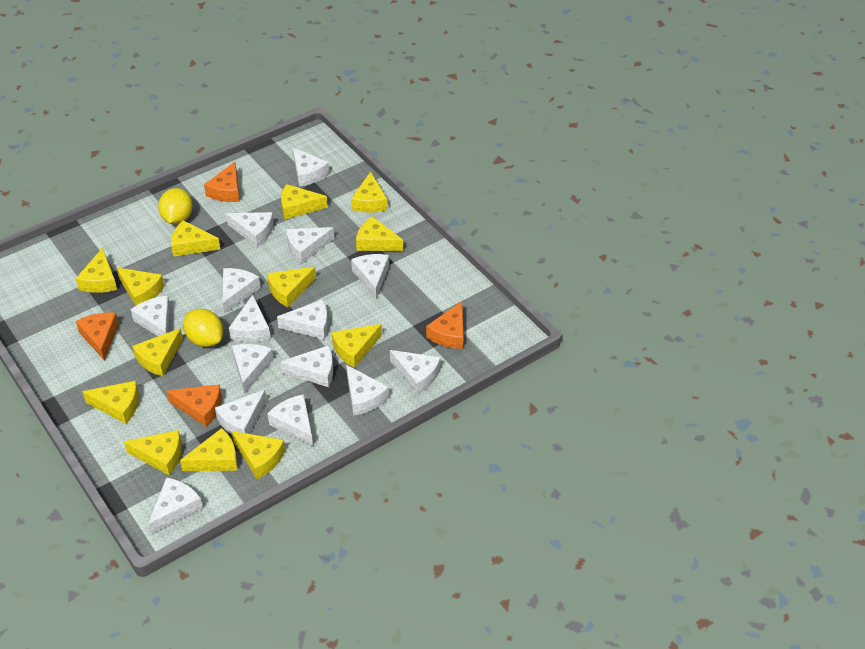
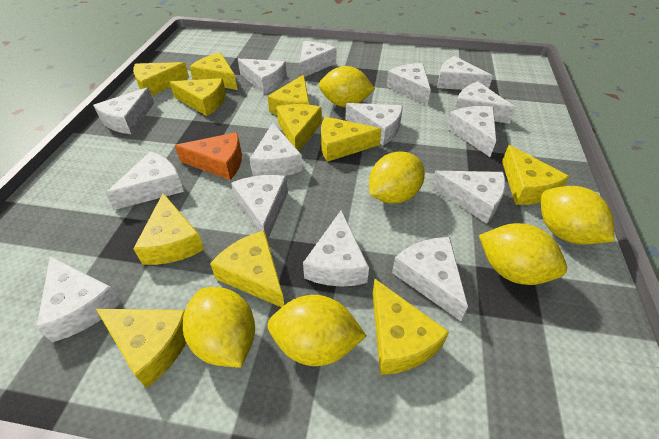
orange cheese: [76,312,119,361] [166,384,222,427] [204,162,240,202] [426,301,464,349] = 4 -> [175,132,242,180] = 1
yellow cheese: [75,248,117,293] [82,381,139,424] [116,267,164,306] [124,430,182,476] [132,328,183,376] [171,220,220,257] [180,428,238,471] [231,431,285,479] [267,267,316,307] [281,184,328,219] [332,324,382,368] [351,172,388,212] [356,216,403,251] = 13 -> [96,309,186,388] [133,62,189,96] [133,193,204,265] [170,78,226,116] [189,53,237,90] [210,231,284,308] [267,75,309,115] [276,104,322,151] [321,117,381,162] [372,279,449,375] [502,145,569,205] = 11
yellow lemon: [158,188,193,224] [183,309,223,347] = 2 -> [183,287,255,368] [268,295,367,366] [319,66,375,107] [369,151,425,204] [479,223,567,285] [541,186,615,244] = 6

